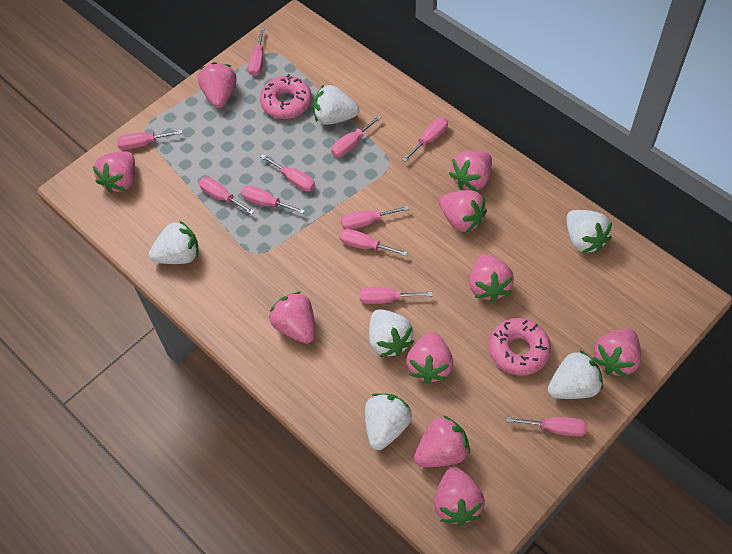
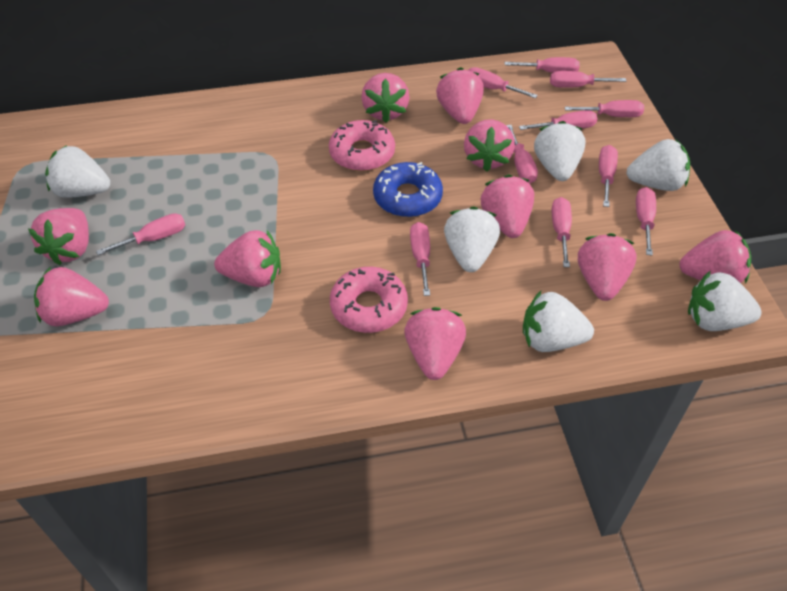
blue donut: none = 0 -> [373,162,443,217] = 1

